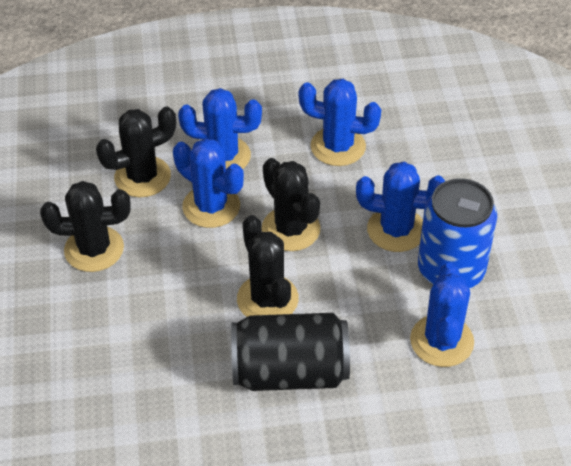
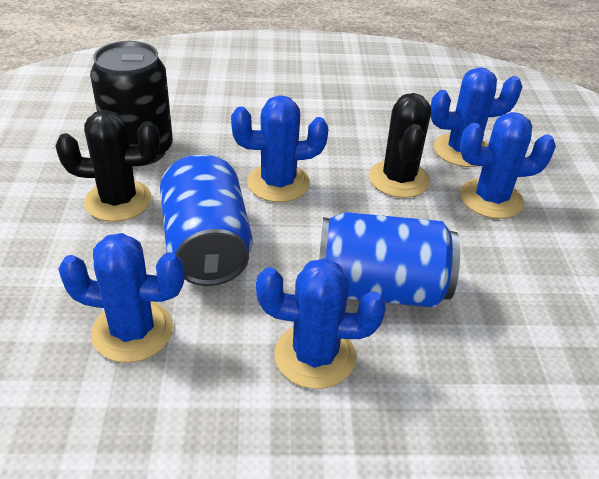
black cactus: [40,181,130,272] [96,107,176,197] [237,215,299,317] [262,158,321,251] = 4 -> [55,110,160,222] [369,93,431,198] = 2
blue can: [418,178,497,288] = 1 -> [160,154,252,286] [319,212,460,307] = 2

